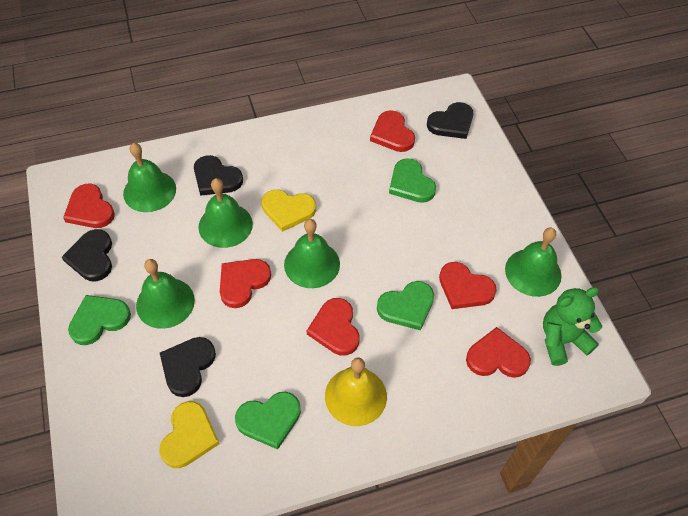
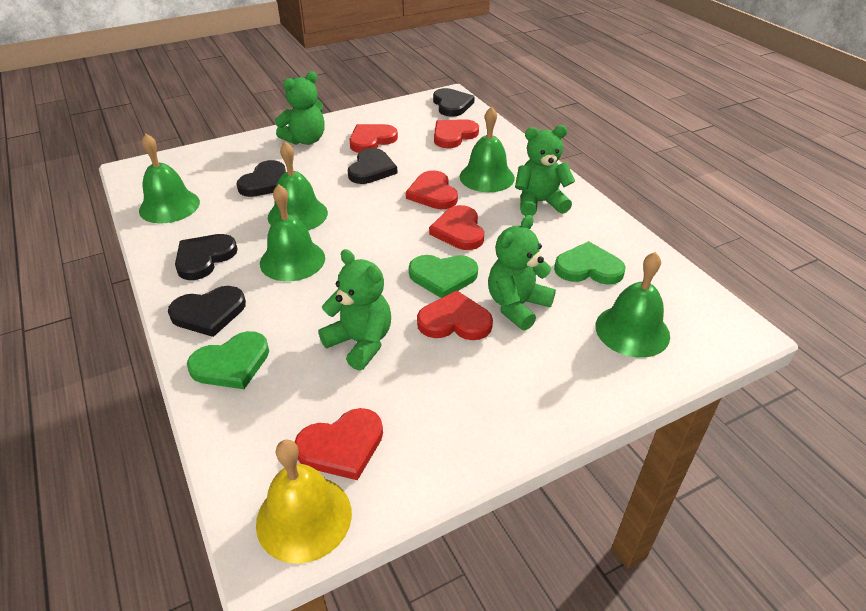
black heart: [62,229,112,281] [160,337,216,397] [194,155,243,196] [427,102,473,139] = 4 -> [168,286,246,337] [175,234,238,280] [237,160,286,197] [348,148,397,184] [433,88,475,117] = 5
green heart: [68,295,131,345] [235,392,301,449] [377,281,434,330] [389,158,436,203] = 4 -> [187,331,269,389] [409,255,478,298] [554,241,626,285] = 3
green teddy bear: [543,287,602,366] = 1 -> [275,71,325,145] [318,249,391,370] [488,215,556,330] [515,125,575,216] = 4
yellow heart: [159,401,220,468] [261,190,316,232] = 2 -> none = 0

